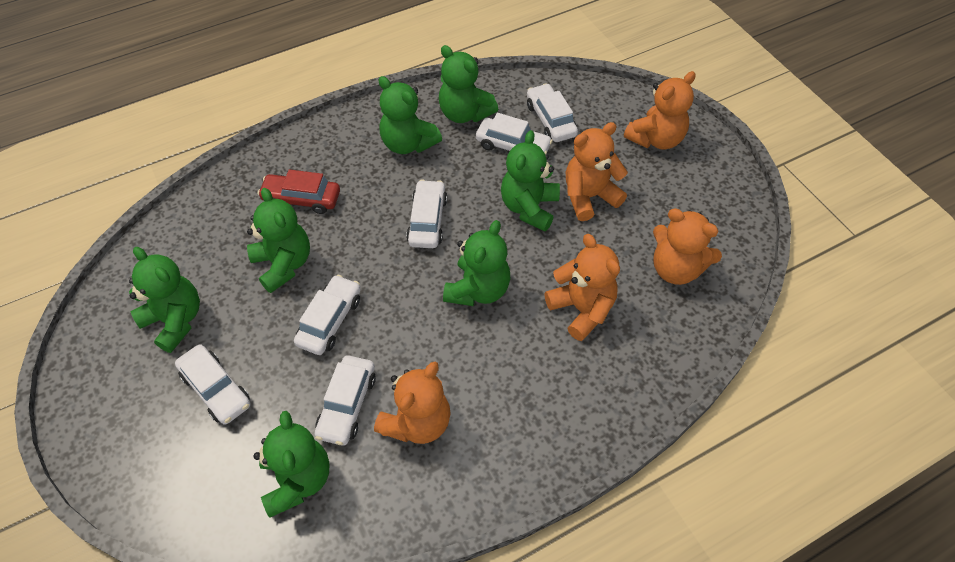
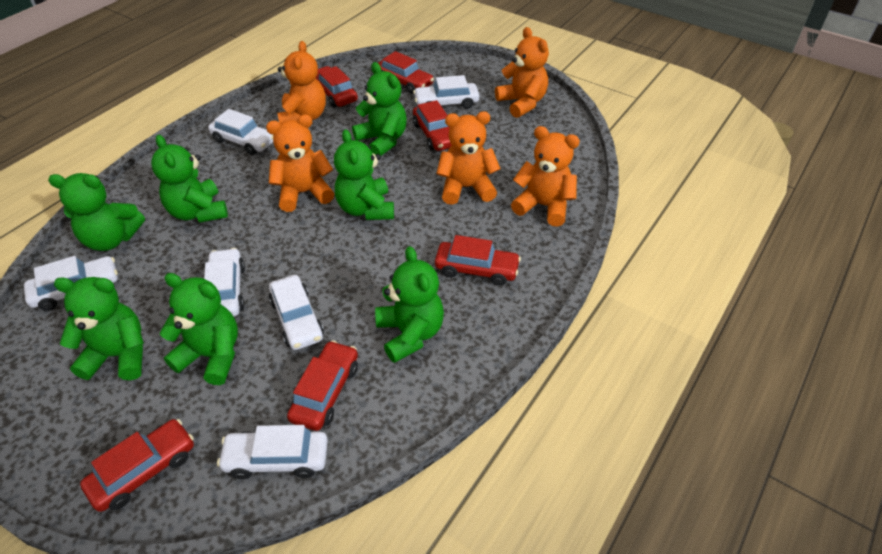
red car: [258,169,340,214] = 1 -> [80,419,194,512] [287,340,358,431] [316,66,358,108] [378,51,434,94] [413,100,452,151] [435,235,521,286] = 6

